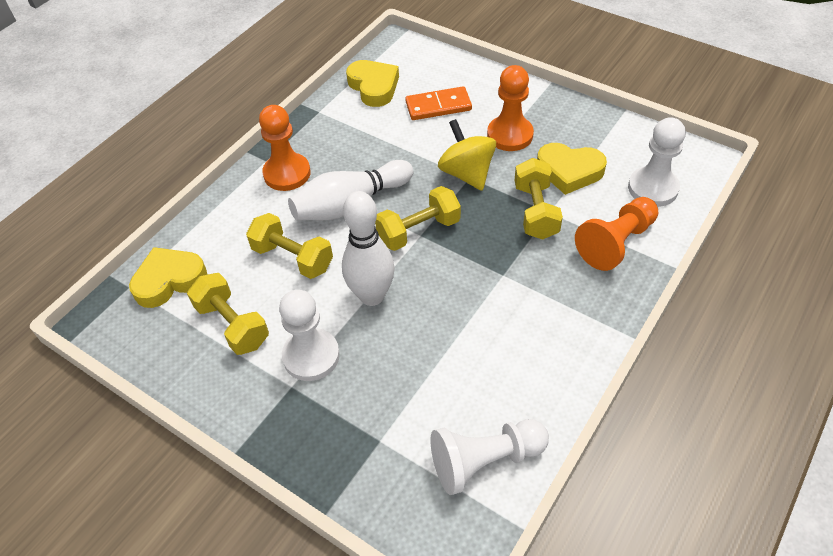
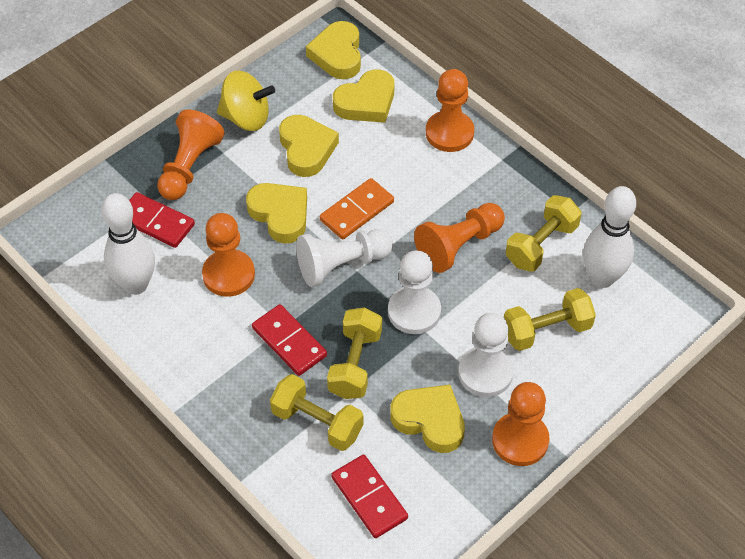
orange pawn: [259,105,311,191] [487,65,534,151] [575,197,658,271] = 3 -> [157,110,225,200] [202,213,255,297] [414,203,505,273] [426,69,474,152] [492,382,549,466] = 5
red domino: none = 0 -> [129,192,195,248] [252,304,327,376] [331,455,408,538] = 3
yellow heart: [129,247,207,308] [346,60,399,107] [537,143,607,195] = 3 -> [246,183,307,244] [279,115,339,177] [306,21,361,79] [333,70,394,123] [390,385,465,453] = 5

